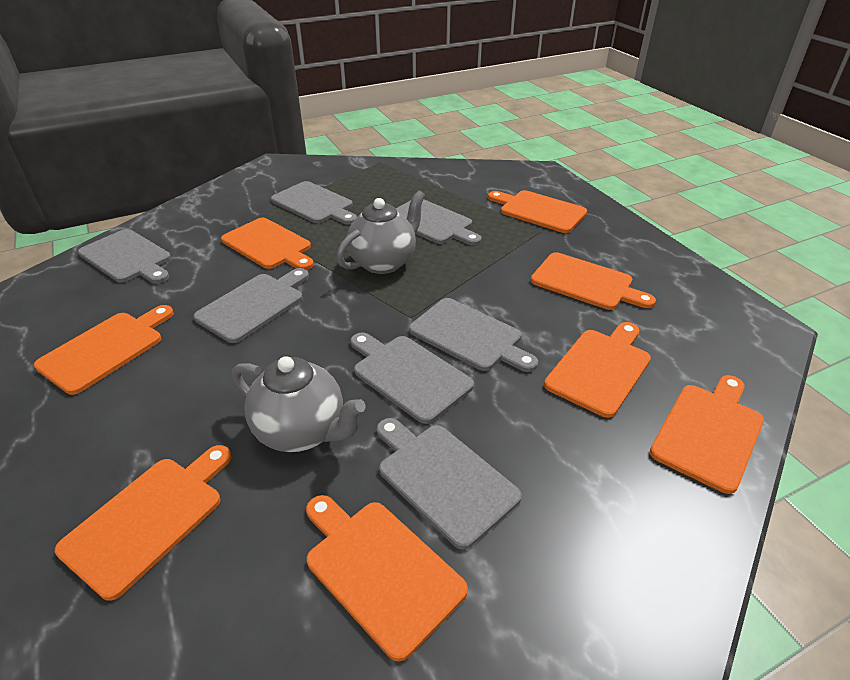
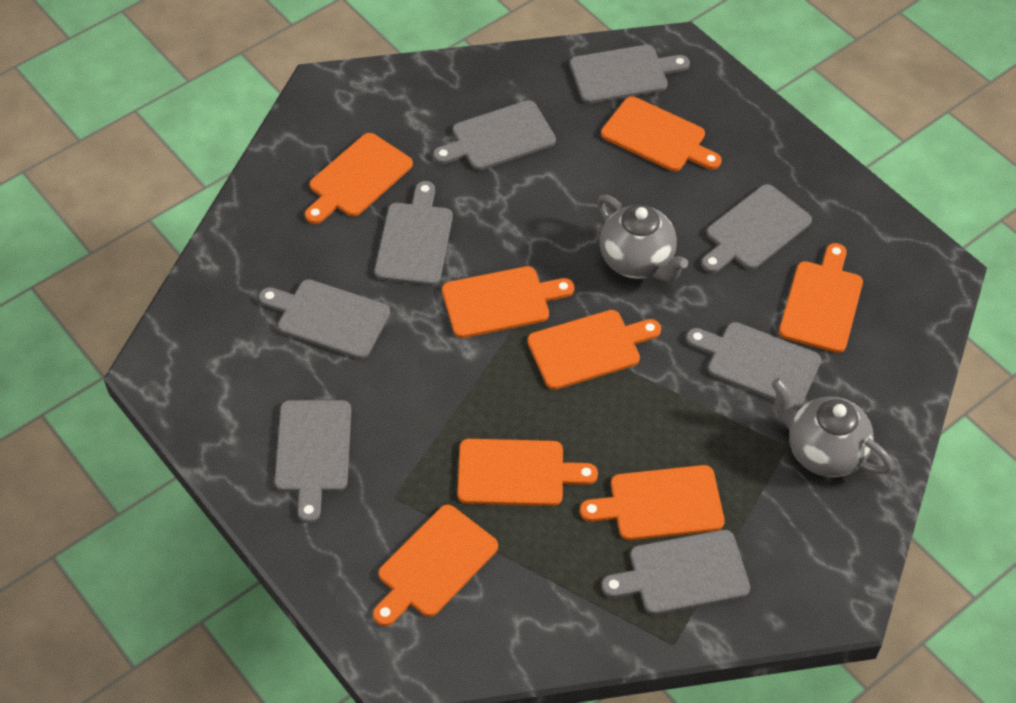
grey cutting board: [78,229,171,284] [193,268,309,343] [271,181,357,225] [350,332,474,424] [377,418,522,550] [396,199,482,246] [409,298,538,372] = 7 -> [259,279,390,359] [275,400,351,523] [375,181,453,286] [433,100,556,170] [570,45,690,104] [601,530,750,615] [686,322,821,408] [701,184,812,273] = 8

